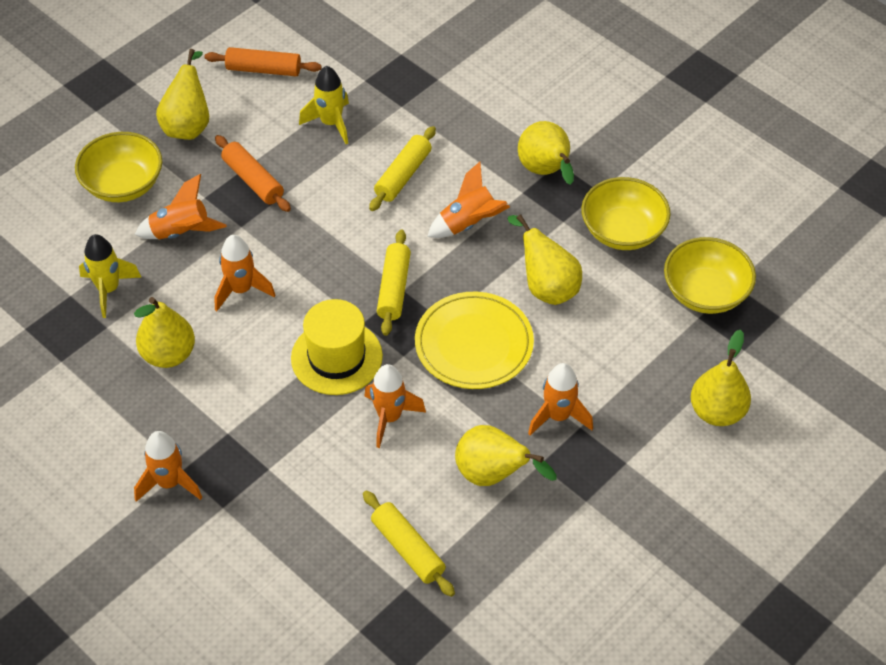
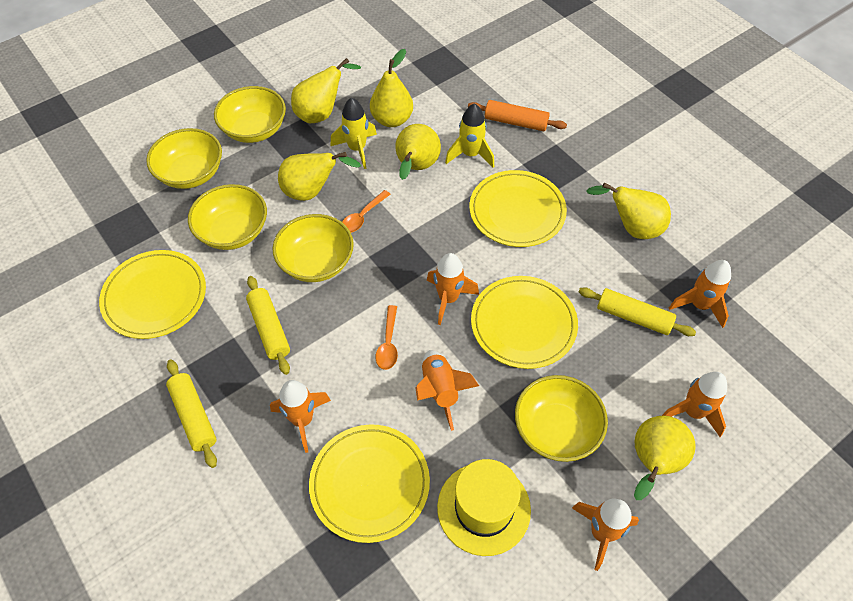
orange rolling pin: [204,47,322,76] [215,135,291,212] = 2 -> [468,100,567,131] = 1
orange spoon: none = 0 -> [342,190,391,233] [376,305,398,370] = 2
yellow bowl: [75,132,162,202] [581,177,671,250] [664,237,756,314] = 3 -> [146,128,222,189] [188,184,267,250] [214,86,286,143] [272,214,354,282] [515,375,608,462] = 5
yellow plate: [415,292,534,389] = 1 -> [99,250,206,339] [309,424,430,543] [469,170,567,247] [471,276,578,369] = 4

